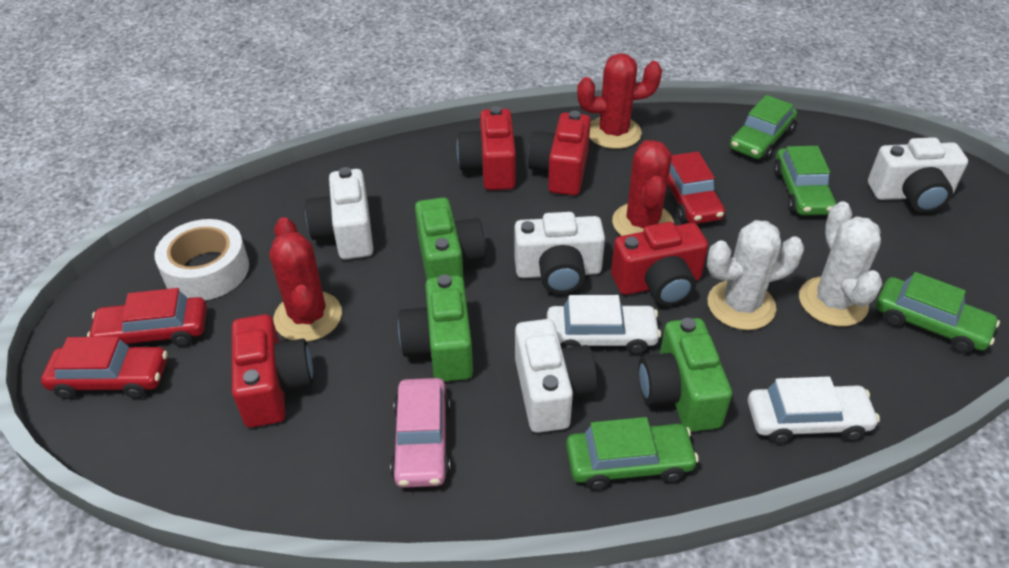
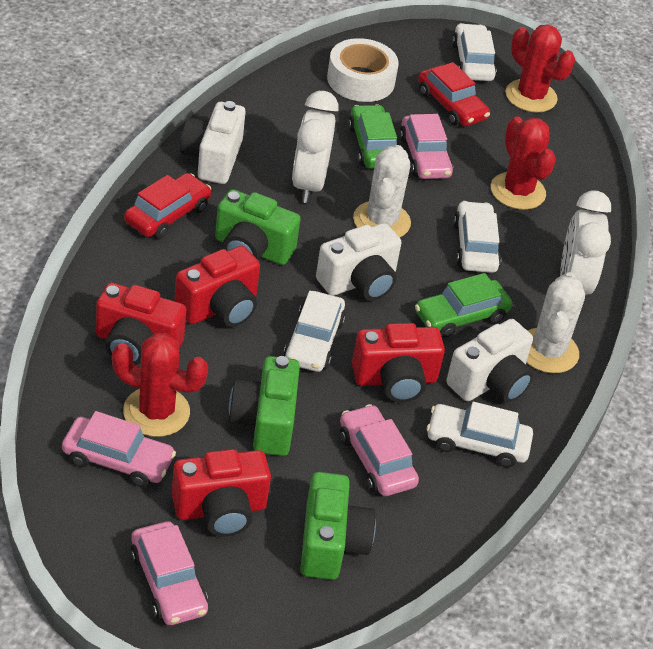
green car: [566,417,699,490] [730,95,797,160] [774,146,836,215] [876,272,1000,353] = 4 -> [348,105,397,169] [415,273,512,338] = 2
pink car: [390,378,451,488] = 1 -> [62,411,176,487] [130,521,208,625] [340,404,419,496] [399,114,453,179] = 4
red car: [41,337,168,399] [87,288,207,346] [667,151,725,224] = 3 -> [124,173,211,239] [418,62,490,126] = 2
white camera: [305,167,373,260] [514,212,605,294] [515,319,597,433] [868,137,968,213] = 4 -> [180,101,246,184] [316,223,402,301] [446,319,534,403] = 3
white car: [547,295,661,355] [748,376,880,444] = 2 -> [284,291,346,372] [427,402,533,468] [452,23,497,81] [453,201,501,273] = 4
white clock: none = 0 -> [292,91,339,203] [560,190,611,295] = 2

